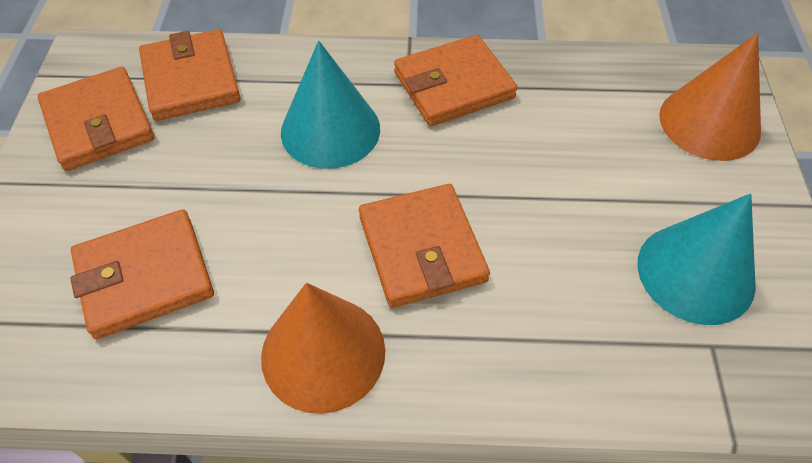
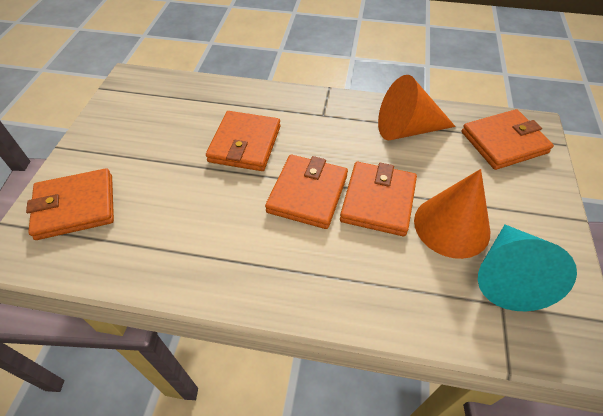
turquoise cone: [281,41,380,169] [637,193,756,325] = 2 -> [478,225,577,311] = 1

